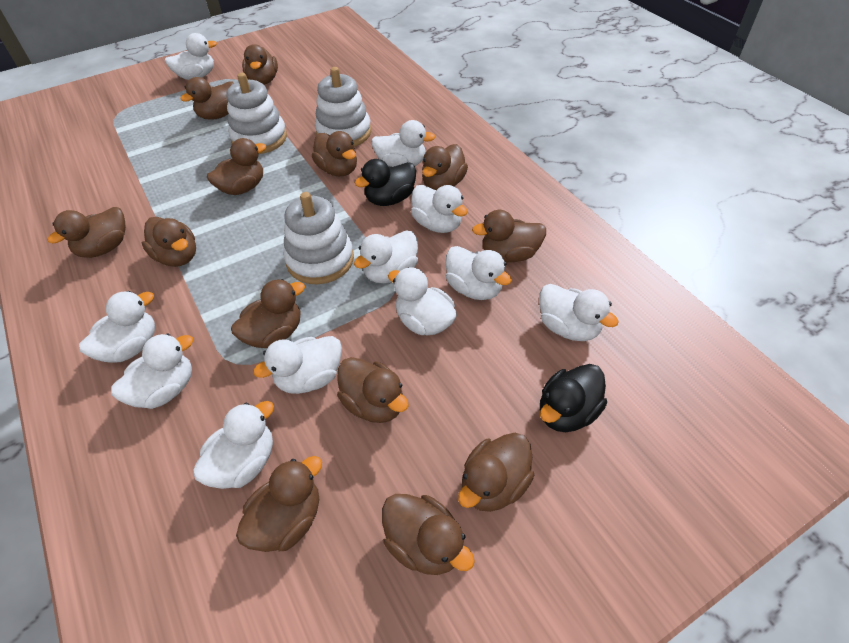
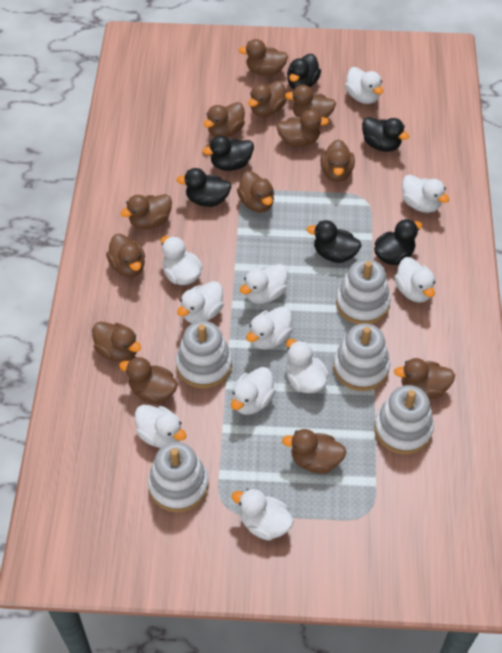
black duck: [355,159,416,206] [540,364,607,432] = 2 -> [176,168,232,207] [203,135,254,171] [287,54,321,89] [307,220,361,263] [362,117,409,152] [374,219,422,265] = 6
white stacking toy: [226,73,287,154] [283,192,354,284] [315,67,371,147] = 3 -> [148,442,209,513] [176,321,232,388] [333,323,390,391] [336,259,391,324] [374,385,434,454] = 5

